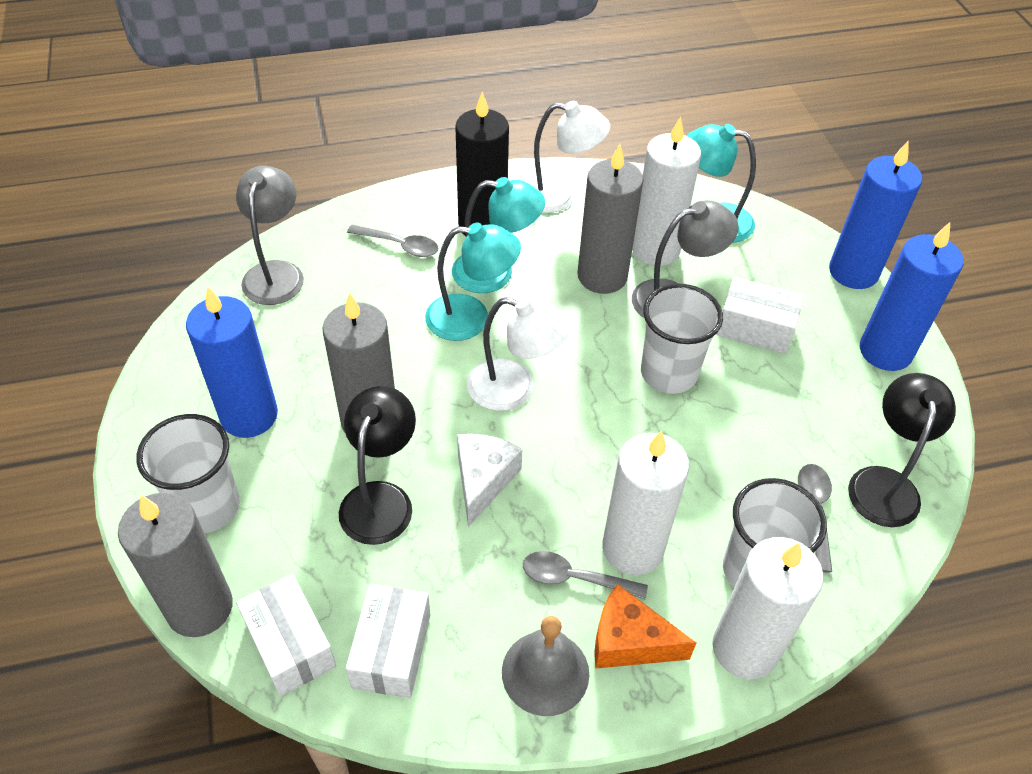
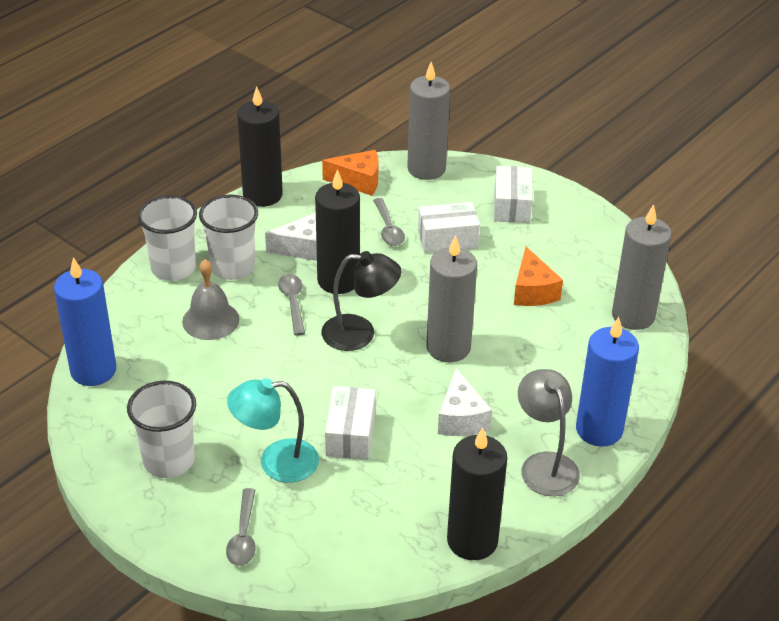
black candle: [455,92,509,236] = 1 -> [237,86,283,207] [315,169,360,294] [447,427,507,560] = 3
black lamp: [339,386,416,545] [848,373,956,527] = 2 -> [321,251,401,351] = 1
blue candle: [186,287,278,438] [829,140,922,289] [860,222,964,371] = 3 -> [54,257,116,386] [576,317,639,447] = 2
grey lamp: [236,166,304,305] [632,200,739,318] = 2 -> [518,369,580,496] = 1
orange cheese: [594,584,696,668] = 1 -> [322,150,379,196] [514,247,563,306] = 2
turquoise lamp: [425,223,521,341] [452,177,545,293] [687,124,756,243] = 3 -> [227,378,319,483] = 1
white candle: [602,431,689,575] [632,117,701,266] [712,537,823,679] = 3 -> none = 0
white cheese: [457,434,523,527] = 1 -> [265,213,317,261] [438,368,492,436] = 2
white lamp: [467,297,571,411] [525,101,610,213] = 2 -> none = 0

